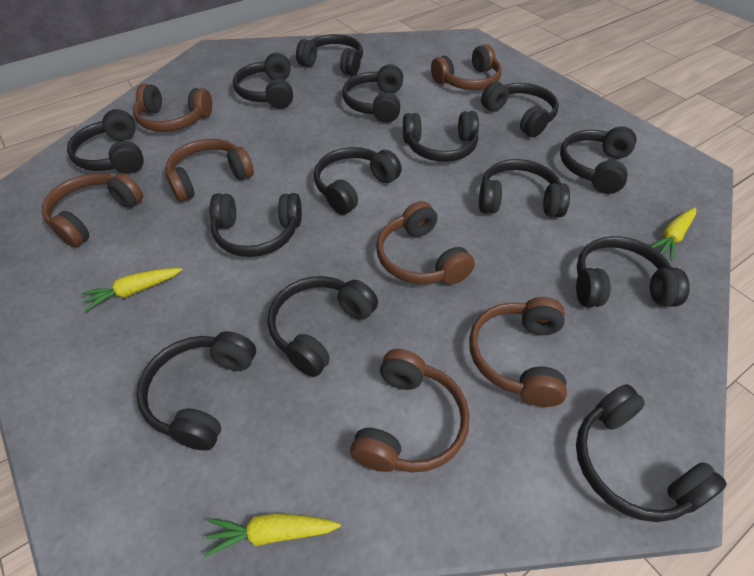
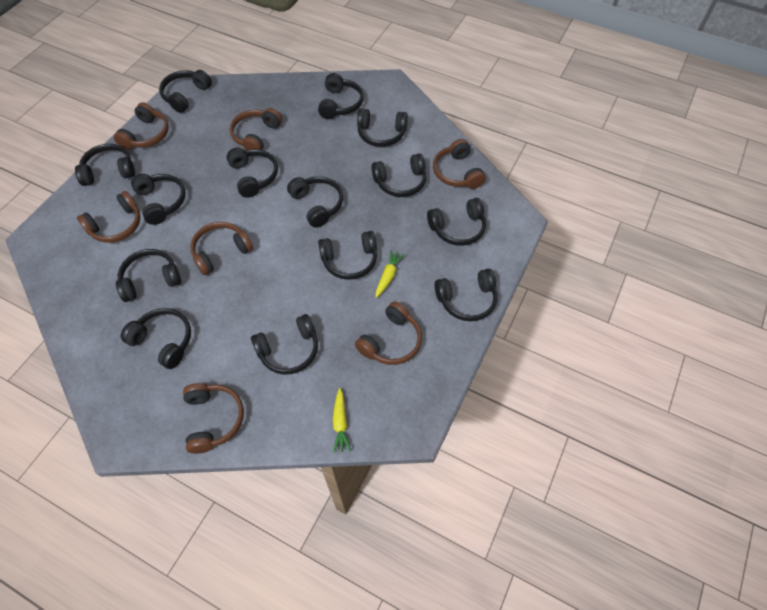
yellow carrot: [81,268,182,311] [204,513,341,557] [651,208,696,260] = 3 -> [333,388,351,453] [376,250,405,298] = 2

